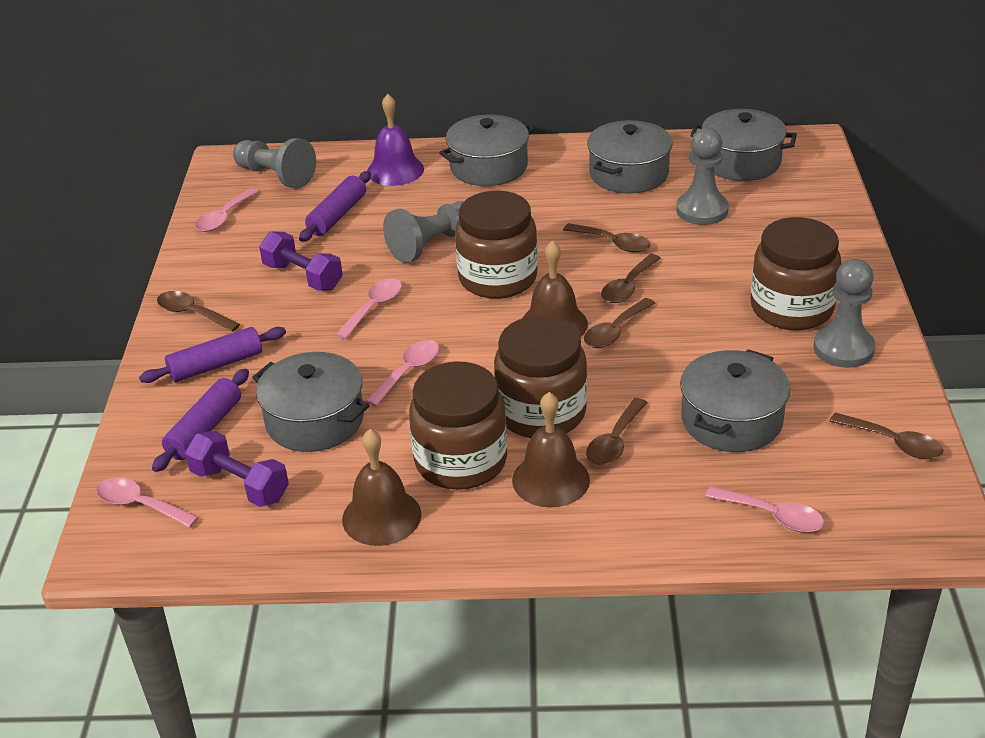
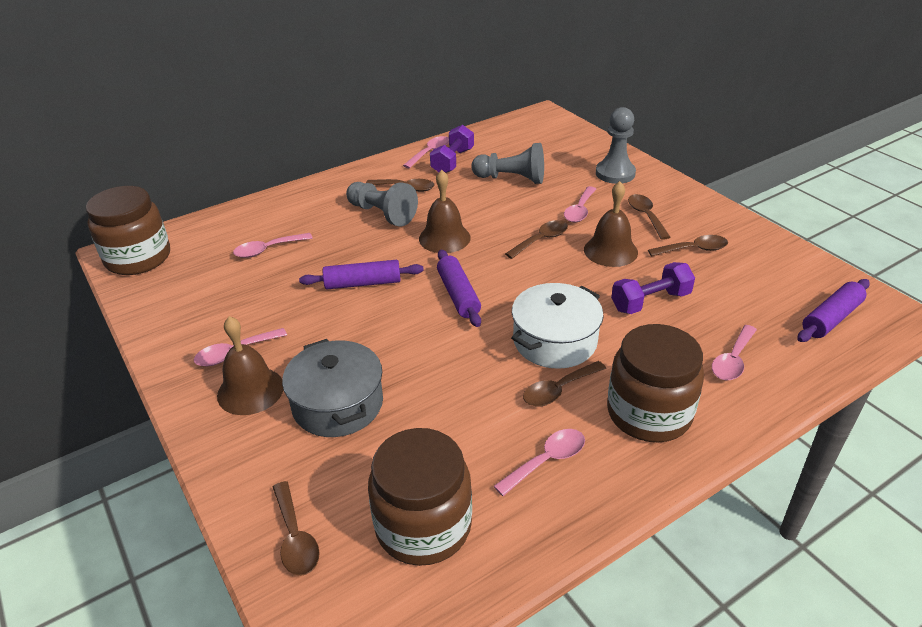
brown jar: [409,362,507,490] [455,191,538,299] [494,316,587,438] [751,217,841,330] = 4 -> [86,186,170,275] [368,428,472,566] [607,324,704,442] = 3
grey pawn: [233,138,316,189] [383,201,464,263] [676,128,729,225] [813,259,875,368] = 4 -> [346,182,418,227] [471,143,544,184] [596,107,636,184] = 3
grey pot: [252,352,370,452] [439,114,535,186] [587,120,672,193] [680,349,790,452] [691,109,797,181] = 5 -> [282,339,383,437] = 1
pink spoon: [96,477,199,528] [195,188,259,232] [335,278,402,339] [365,340,439,406] [705,486,824,533] = 5 -> [194,328,287,366] [233,233,313,258] [403,136,449,168] [494,429,585,496] [564,186,596,222] [712,325,757,380] = 6
purple bell: [367,94,424,186] = 1 -> none = 0
white pot: none = 0 -> [511,283,604,369] = 1

